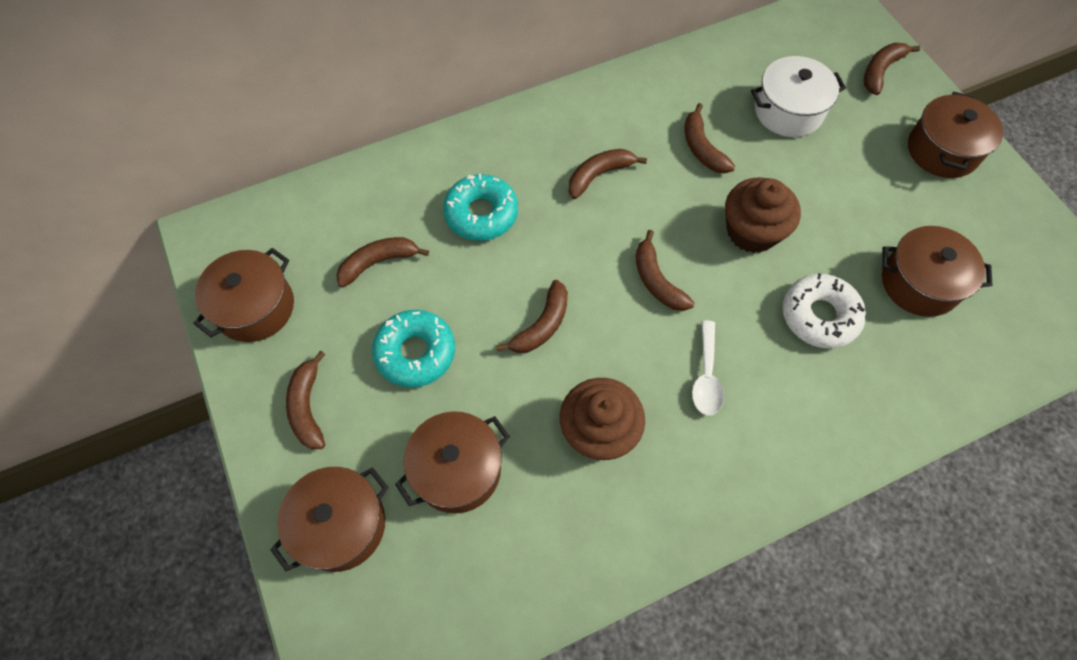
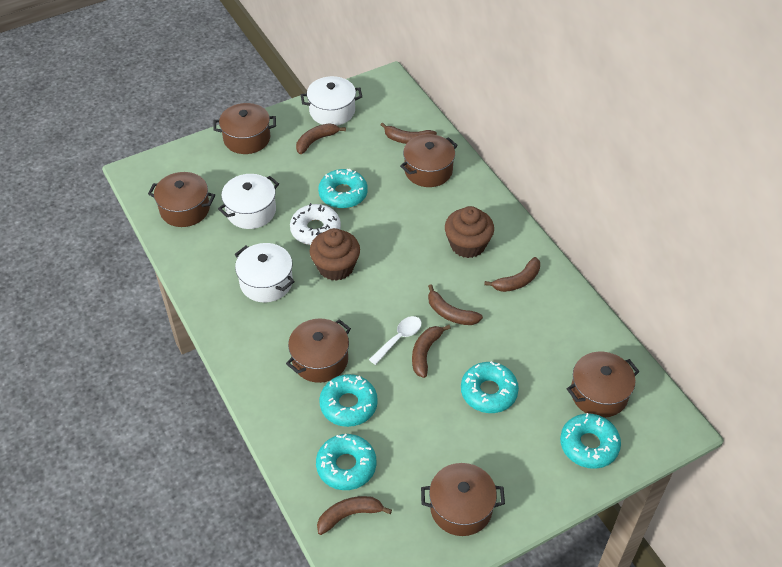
brown banana: [286,351,326,449] [336,237,429,288] [496,280,568,353] [569,149,647,199] [636,230,695,311] [684,103,735,173] [864,43,920,95] = 7 -> [296,123,346,154] [317,496,392,535] [381,122,437,144] [412,325,451,378] [428,284,483,325] [484,257,540,292] = 6
brown pot: [193,248,294,342] [270,467,389,572] [395,411,510,514] [882,226,992,317] [908,92,1003,178] = 5 -> [148,172,215,227] [213,103,276,154] [286,319,351,383] [400,134,458,187] [421,463,505,536] [567,352,640,418] = 6
turquoise donut: [372,310,455,388] [443,174,518,241] = 2 -> [316,434,376,490] [318,169,368,209] [319,374,378,427] [461,361,519,413] [560,413,621,469] = 5
white pot: [751,56,846,137] = 1 -> [218,174,279,229] [235,243,295,302] [301,76,362,126] = 3

